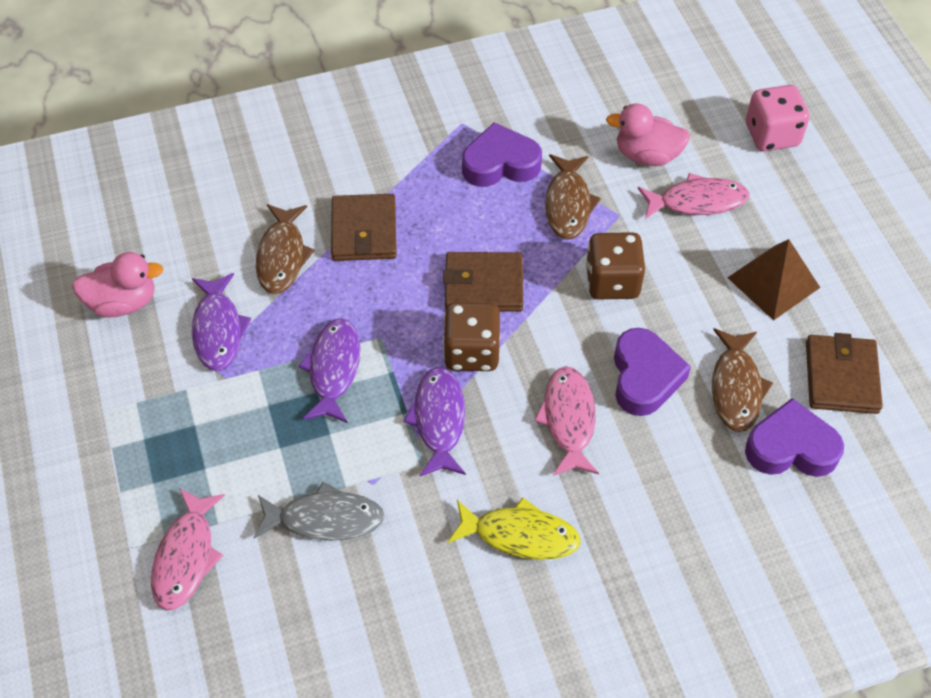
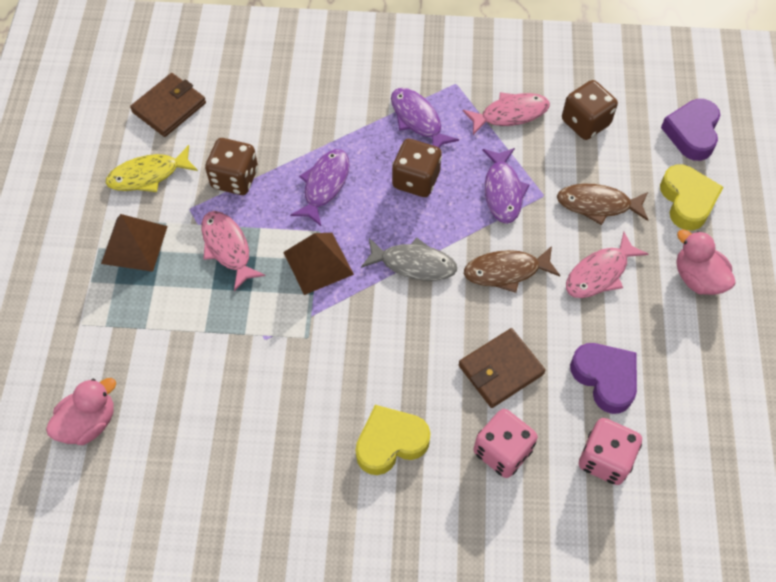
brown dice: [443,302,501,371] [586,232,645,299] = 2 -> [205,138,258,195] [392,139,442,197] [562,80,618,140] = 3
brown fish: [256,204,315,294] [545,154,601,240] [712,328,773,432] = 3 -> [464,246,560,293] [557,184,648,225] = 2
brown pyramid: [727,239,820,321] = 1 -> [101,214,168,272] [283,233,354,295] = 2
brown wallet: [331,194,396,261] [443,252,523,312] [806,333,883,414] = 3 -> [130,73,206,137] [459,328,545,408] = 2
pink dice: [746,85,809,151] = 1 -> [474,409,538,478] [579,418,642,485] = 2
purple heart: [462,122,542,187] [614,328,691,416] [745,398,844,477] = 3 -> [570,343,637,414] [661,99,720,161] = 2
yellow heart: none = 0 -> [356,405,431,475] [660,164,723,230] = 2

